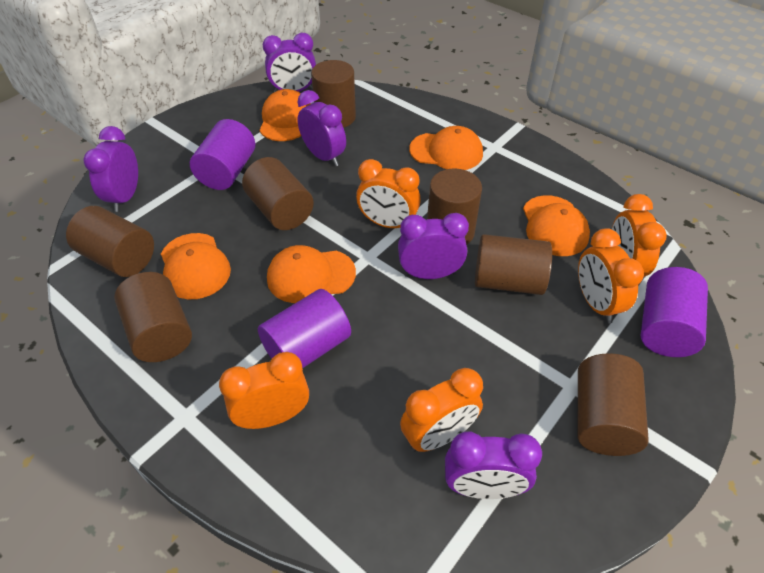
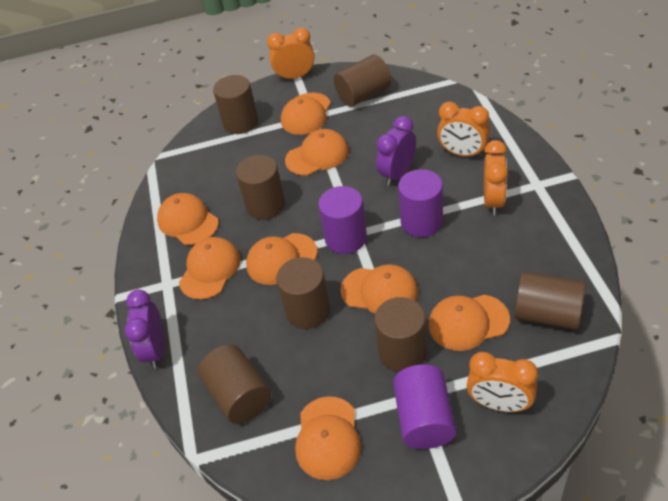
orange cap: [161,233,231,299] [259,89,311,141] [267,245,356,303] [409,126,483,170] [523,195,590,256] = 5 -> [157,193,219,245] [179,237,240,300] [246,233,317,285] [281,93,331,135] [285,129,349,176] [295,396,362,480] [340,265,418,313] [428,295,510,351] = 8
orange clock: [219,352,309,429] [356,159,421,228] [400,368,483,452] [578,228,644,323] [612,194,667,277] = 5 -> [267,28,315,81] [437,101,490,157] [467,352,538,412] [484,140,508,215] = 4
purple clock: [84,126,138,212] [263,33,316,92] [297,90,346,167] [398,213,469,279] [445,431,542,499] = 5 -> [125,289,165,369] [376,116,416,186] = 2

